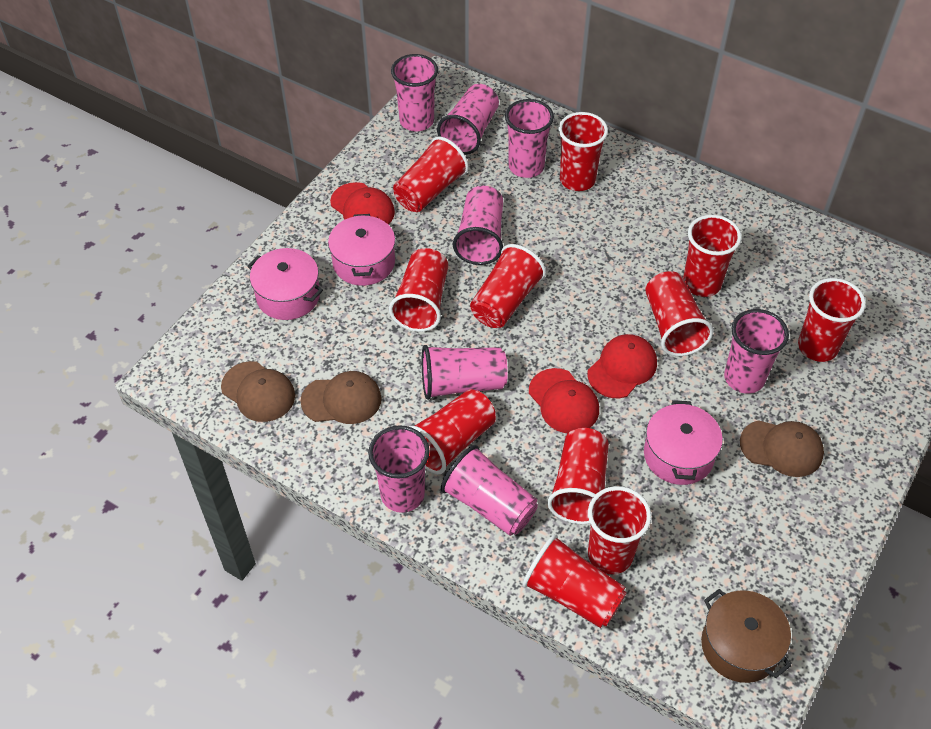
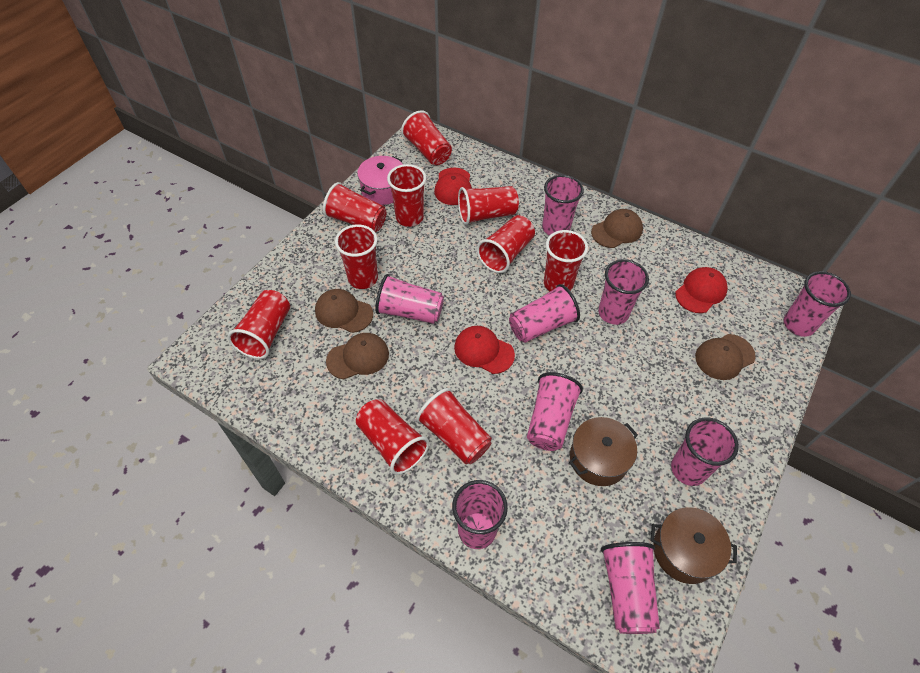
brown cap: [221,361,295,422] [300,371,382,424] [740,420,824,477] = 3 -> [315,289,373,333] [326,333,389,379] [591,209,643,248] [695,334,756,380] = 4
brown pot: [701,589,791,683] = 1 -> [569,417,638,486] [650,507,737,584] = 2
pink cup: [368,425,430,513] [391,54,438,131] [422,345,508,400] [437,84,499,155] [441,445,538,536] [453,186,503,265] [505,99,554,178] [724,309,789,394] = 8 -> [375,274,444,324] [452,480,508,549] [509,284,580,343] [527,372,583,451] [542,175,584,236] [598,259,649,325] [601,542,660,634] [671,417,739,486] [783,271,851,337] = 9
pink pot: [247,248,323,320] [328,214,395,286] [644,400,723,485] = 3 -> [357,156,403,205] = 1
red cup: [389,248,448,332] [393,137,469,212] [409,389,496,474] [470,244,546,328] [523,534,627,628] [547,428,609,524] [558,112,608,191] [588,486,651,574] [645,271,713,356] [683,215,742,297] [798,278,866,362] = 11 -> [228,290,290,359] [323,182,386,232] [335,225,378,289] [356,399,429,475] [387,164,426,227] [401,110,452,165] [416,388,492,464] [458,186,519,225] [477,215,535,273] [544,230,588,291] = 10

